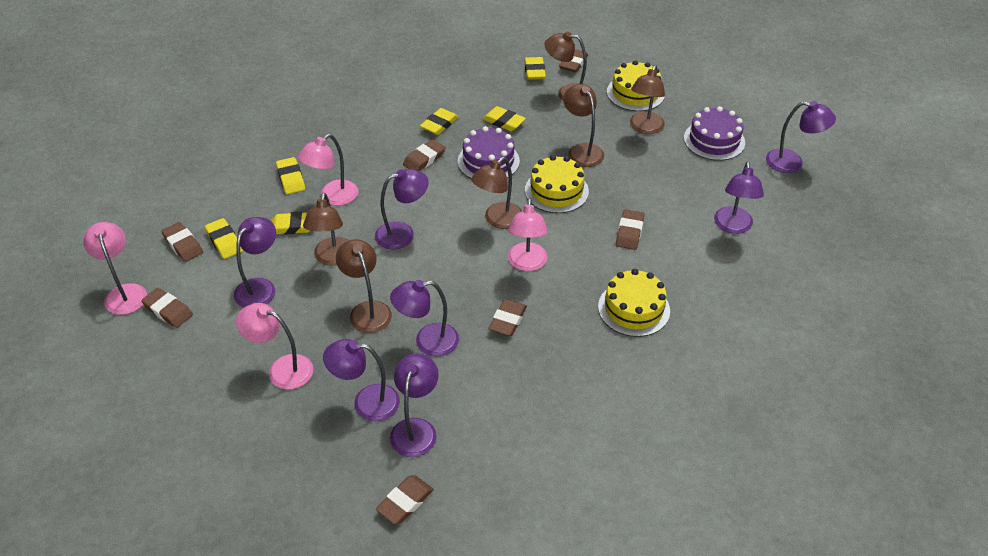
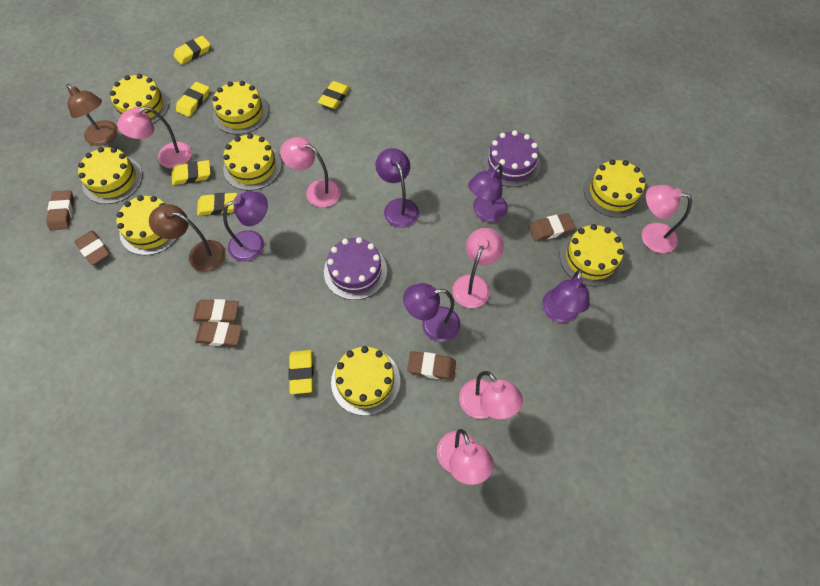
brown eraser: [141,288,193,328] [161,222,203,262] [376,475,434,524] [403,139,446,171] [488,299,527,336] [559,49,588,73] [616,209,644,250] = 7 -> [46,190,74,230] [74,230,110,265] [193,299,239,323] [195,321,242,347] [407,351,456,380] [528,213,575,241] = 6
brown lamp: [303,193,349,266] [336,239,392,333] [471,157,522,229] [544,32,587,101] [563,84,604,167] [630,65,665,134] = 6 -> [66,84,118,146] [149,204,225,272] = 2
pink lamp: [83,222,147,315] [236,303,313,389] [298,134,358,206] [508,198,548,271] = 4 -> [117,106,192,168] [280,137,341,207] [437,429,494,485] [452,228,504,308] [459,371,523,419] [642,185,692,253] = 6
purple lamp: [234,217,276,308] [323,339,400,421] [375,169,429,249] [390,280,459,356] [390,353,439,457] [714,162,764,234] [766,101,836,173] = 7 -> [223,191,268,262] [375,148,419,228] [403,283,461,342] [468,163,508,222] [542,269,590,323] = 5
yellow cake: [525,155,589,213] [598,269,670,337] [607,60,665,111] = 3 -> [78,147,143,204] [110,74,169,123] [116,195,178,255] [213,81,268,135] [223,133,282,191] [331,346,400,416] [559,224,624,286] [584,159,645,218] = 8

